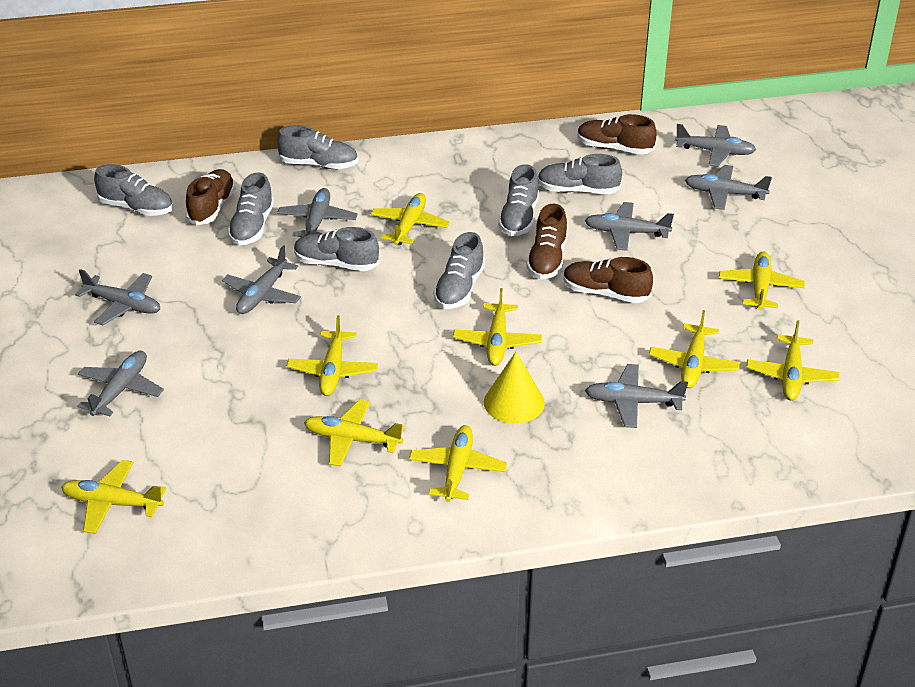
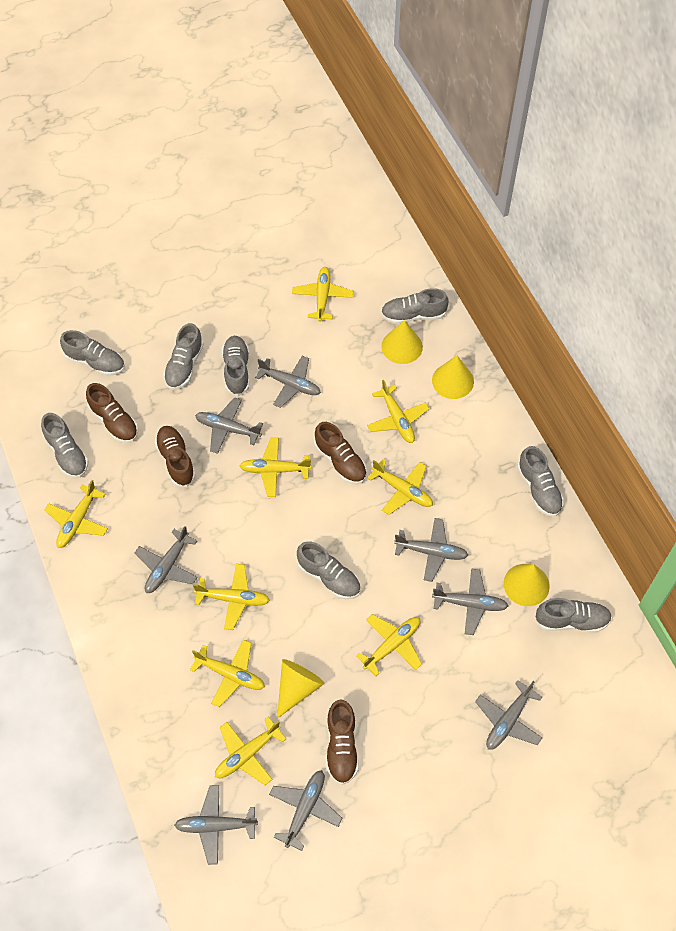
grey shoe: [94,164,173,216] [228,173,274,245] [277,125,358,169] [294,227,379,271] [434,232,485,309] [498,164,539,236] [537,154,622,194] = 7 -> [41,413,89,478] [60,330,125,376] [163,323,204,390] [222,336,249,396] [297,541,361,599] [381,288,449,324] [517,446,564,517] [534,598,612,632] = 8
yellow cone: [484,352,545,424] = 1 -> [277,659,325,719] [381,320,423,364] [432,356,474,399] [504,564,550,606] = 4

